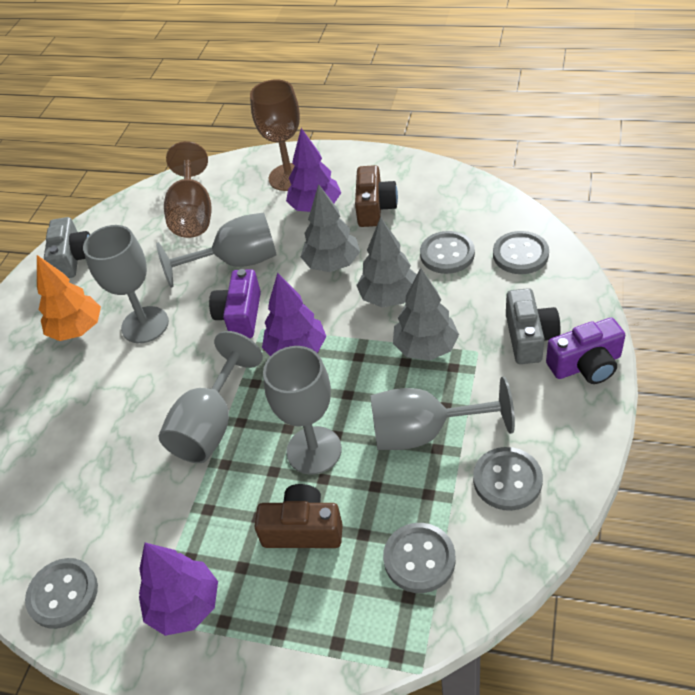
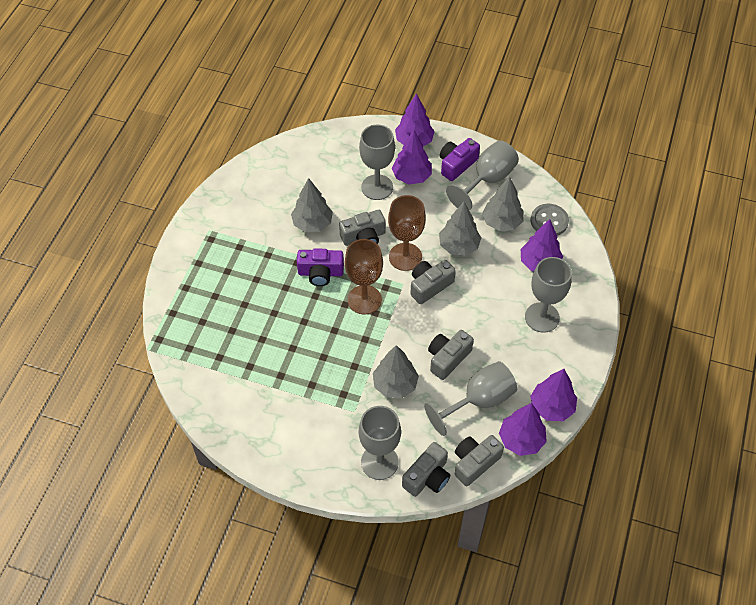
brown camera: [254,484,343,548] [355,165,398,227] = 2 -> none = 0
grey button: [25,558,98,629] [383,523,456,593] [420,231,475,274] [473,447,543,511] [493,231,549,274] = 5 -> [531,204,569,236] = 1
grey camera: [44,217,90,278] [506,288,561,364] = 2 -> [339,210,386,246] [402,442,450,497] [410,260,456,304] [428,330,474,380] [455,435,504,486] = 5
grey tree: [301,184,360,272] [356,217,417,307] [393,268,459,361] = 3 -> [291,178,333,232] [373,345,419,398] [439,202,481,256] [482,177,523,231] = 4
orange tree: [37,255,101,341] = 1 -> none = 0
purple tree: [139,543,218,636] [262,272,327,356] [286,128,341,212] = 3 -> [392,130,432,184] [395,93,435,146] [499,403,547,456] [521,219,563,271] [530,369,577,421] = 5

